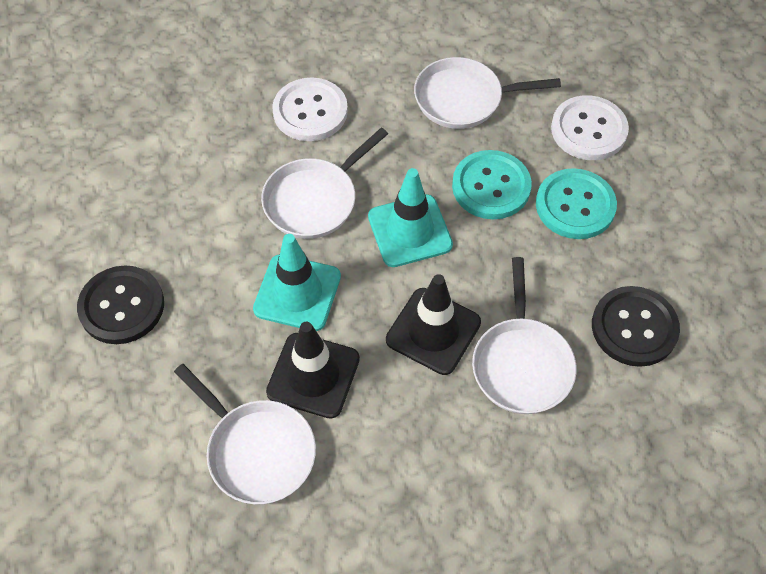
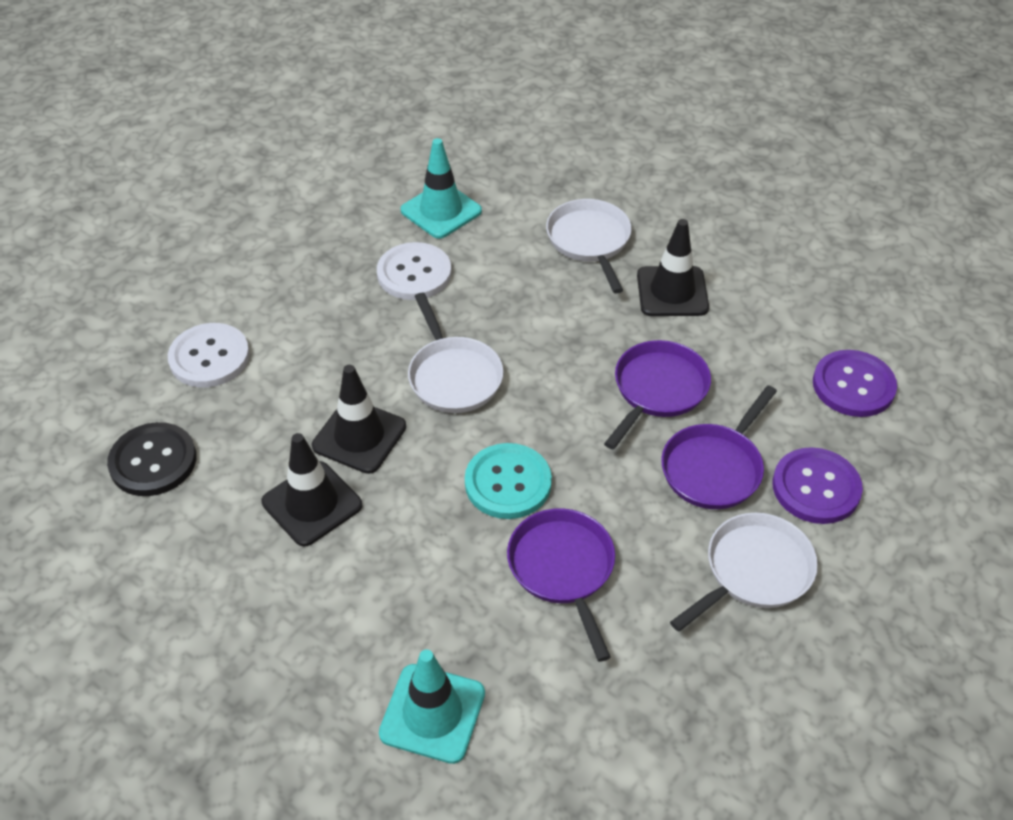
black button: [77,265,164,344] [592,286,680,367] = 2 -> [107,422,196,496] = 1
black traffic cone: [266,322,360,419] [386,274,481,375] = 2 -> [262,433,362,547] [312,365,406,474] [637,219,709,316] = 3
purple button: none = 0 -> [772,447,863,524] [813,350,897,417] = 2
purple pan: none = 0 -> [507,508,615,662] [604,340,711,450] [661,385,777,509] = 3
turquoise button: [452,150,532,219] [536,168,617,239] = 2 -> [465,443,552,519] = 1
white pan: [174,364,316,504] [261,128,388,239] [414,57,561,129] [472,257,577,414] = 4 -> [408,293,503,413] [546,199,632,294] [670,513,818,632] = 3

